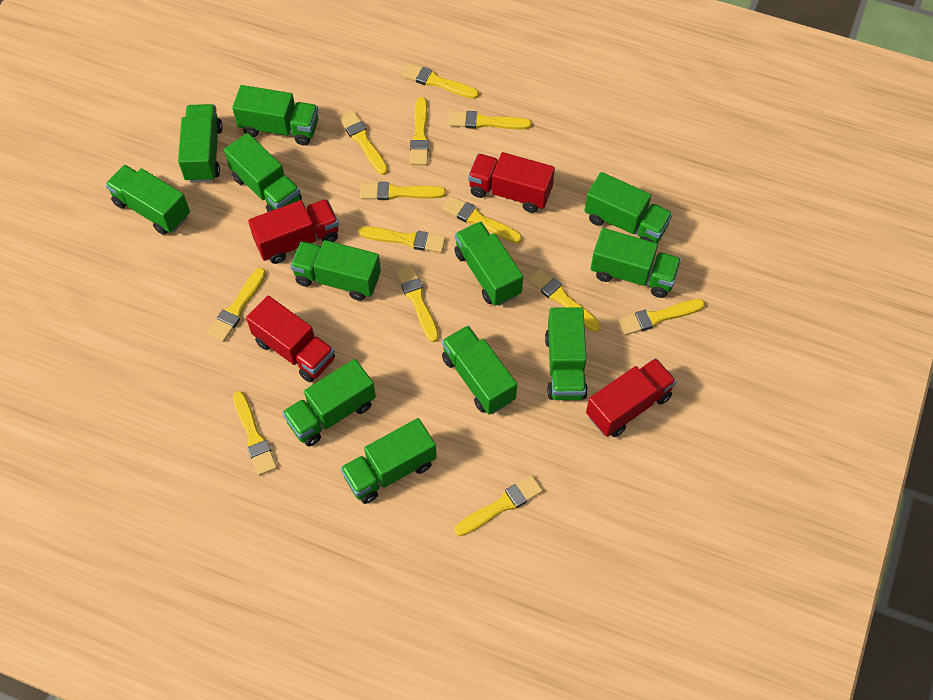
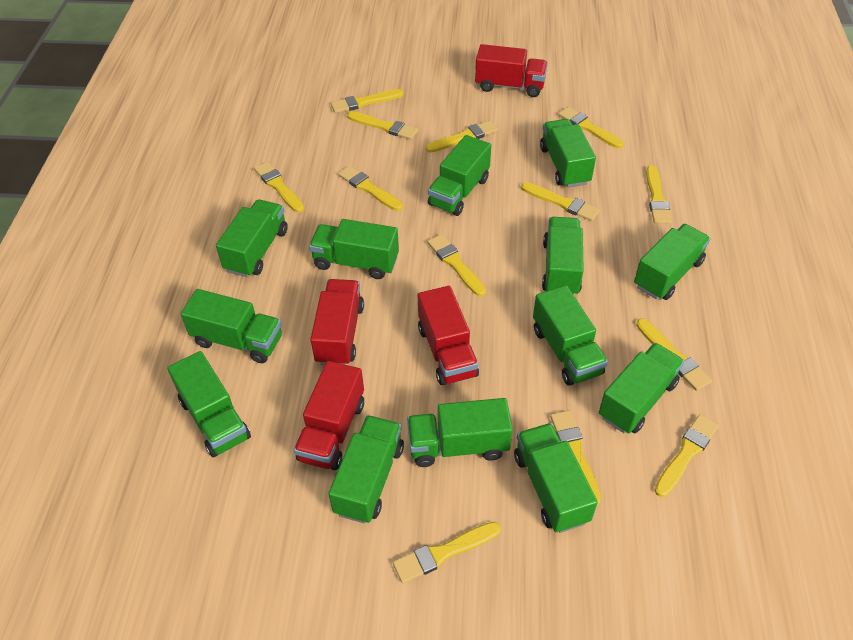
green truck: [105,165,190,235] [178,104,223,183] [224,133,302,212] [232,85,318,145] [282,359,376,447] [290,240,381,301] [341,418,437,504] [442,326,517,415] [454,221,523,306] [545,307,588,400] [584,172,673,243] [591,228,681,298] = 12 -> [167,351,251,457] [181,289,282,363] [216,199,288,277] [309,219,399,279] [328,415,404,524] [407,398,513,467] [428,135,491,216] [514,423,598,533] [533,285,608,386] [540,119,596,188] [542,217,584,295] [599,343,684,433] [634,224,711,300] = 13

